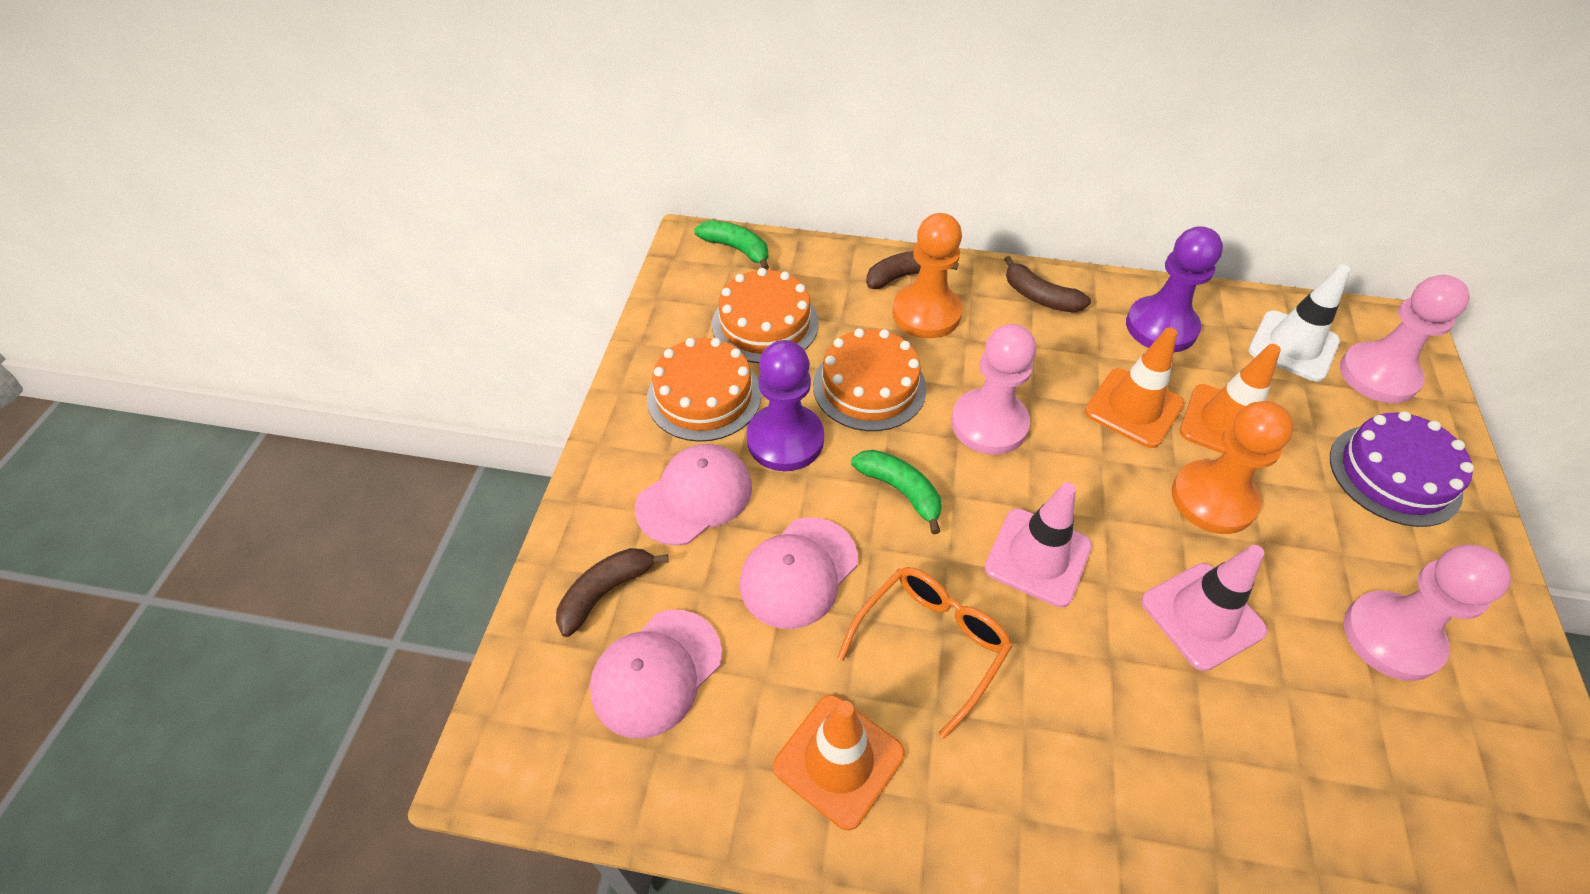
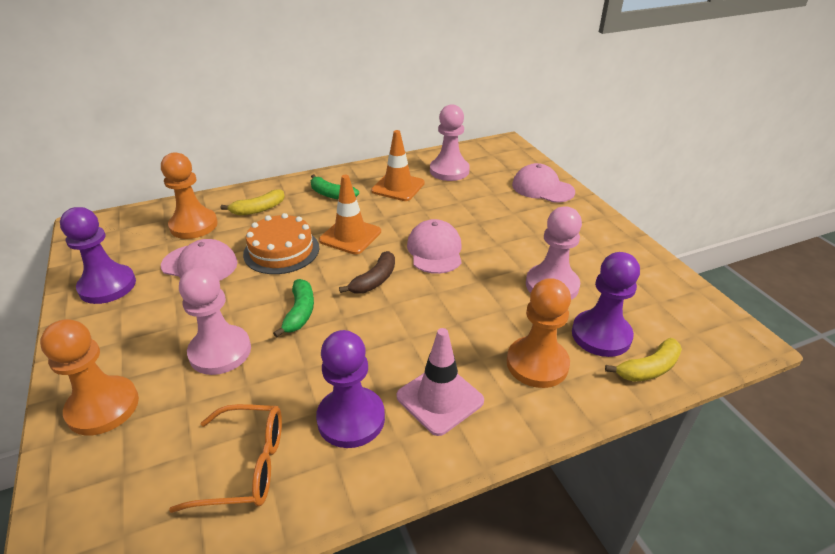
brown banana: [556,548,669,637] [866,251,959,289] [1004,256,1091,313] = 3 -> [339,251,395,294] = 1
orange cake: [647,338,761,442] [712,268,819,363] [813,328,927,431] = 3 -> [243,213,319,274] = 1
orange pawn: [892,213,963,338] [1172,401,1294,534] = 2 -> [40,319,139,435] [161,152,218,239] [507,278,571,388] = 3
orange traffic cone: [773,695,905,830] [1085,327,1184,448] [1180,344,1281,454] = 3 -> [319,175,381,254] [371,130,425,201] = 2
pink traffic cone: [984,482,1092,607] [1141,545,1268,671] = 2 -> [397,328,484,436] = 1
purple cake: [1330,411,1474,527] = 1 -> none = 0
purple pawn: [747,340,824,471] [1126,226,1223,352] = 2 -> [60,207,136,304] [316,330,385,448] [572,252,640,357] = 3
white traffic cone: [1248,264,1351,382] = 1 -> none = 0
yellow banana: none = 0 -> [221,189,285,215] [605,338,682,382] = 2

